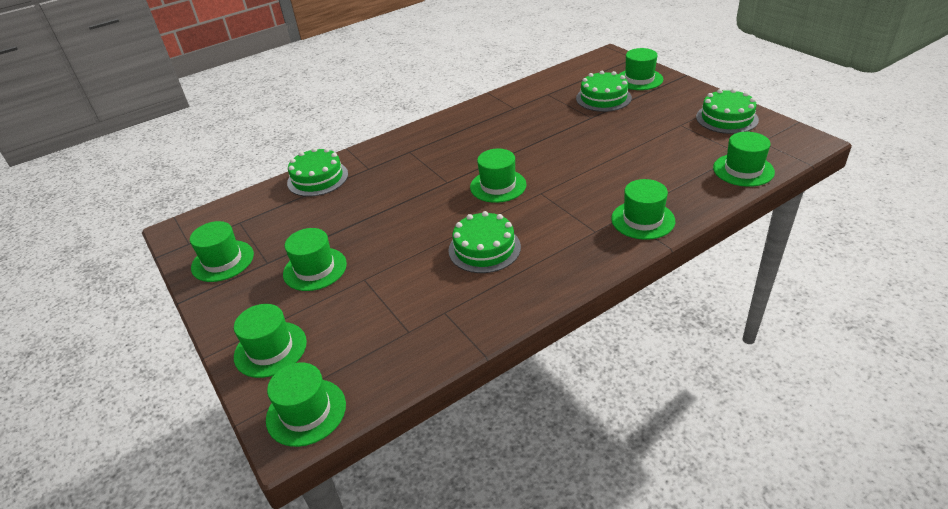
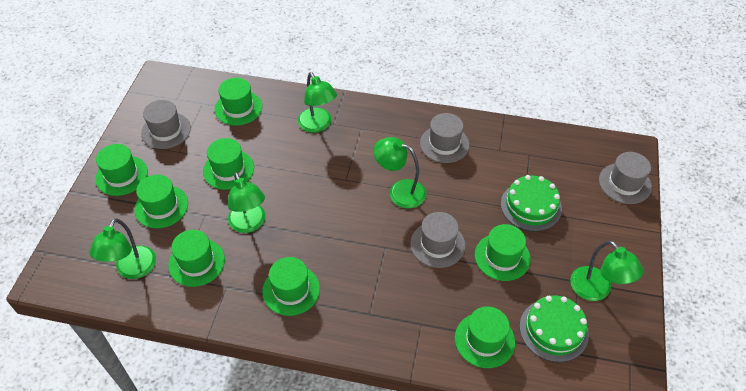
green cake: [287,148,348,197] [448,211,521,273] [576,71,632,112] [696,89,759,134] = 4 -> [501,175,562,231] [520,295,589,362] = 2
green lamp: none = 0 -> [89,218,156,279] [228,172,266,233] [298,72,337,133] [373,137,426,208] [570,241,643,301] = 5
grey hat: none = 0 -> [141,100,191,149] [410,212,465,268] [420,113,469,163] [599,152,652,204] = 4

